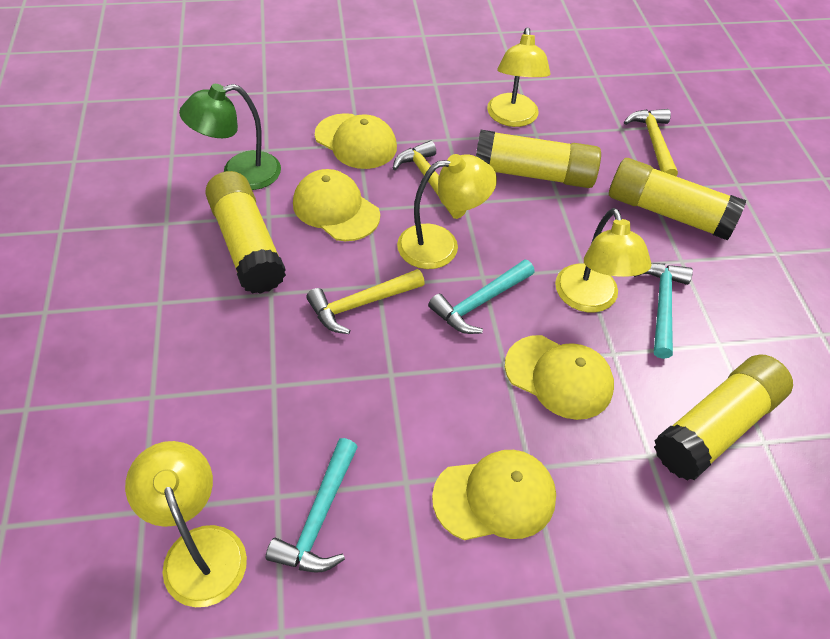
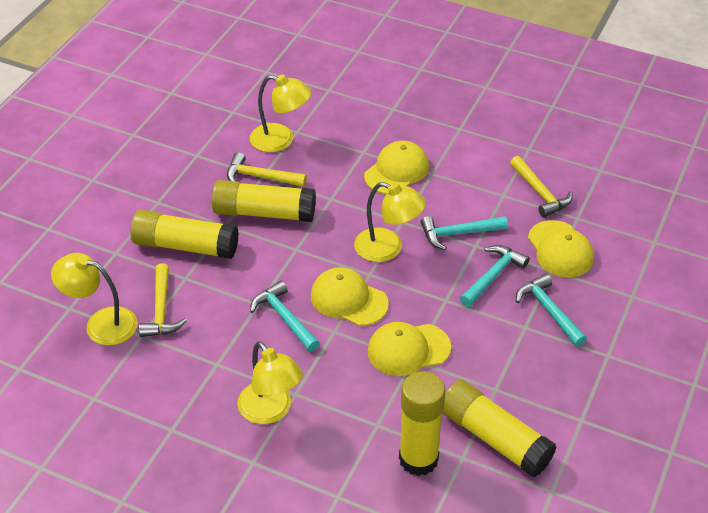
green lamp: [179,84,281,190] = 1 -> none = 0
turquoise hammer: [266,438,358,573] [428,259,535,334] [634,263,693,359] = 3 -> [250,281,320,352] [421,216,508,250] [460,245,530,307] [516,274,587,347] = 4

